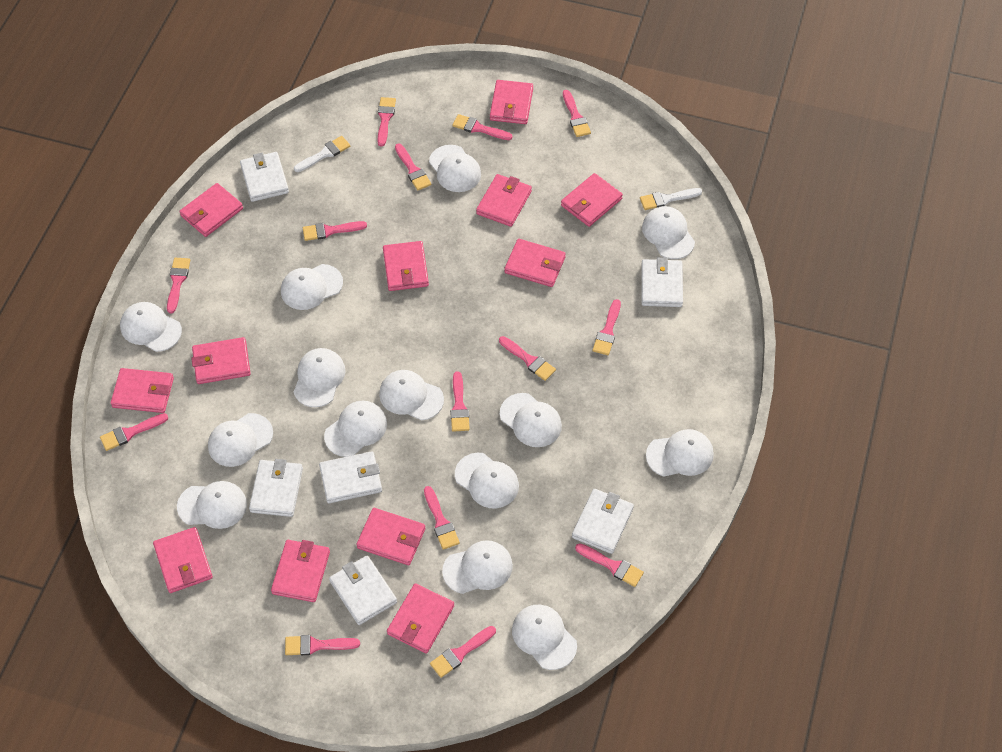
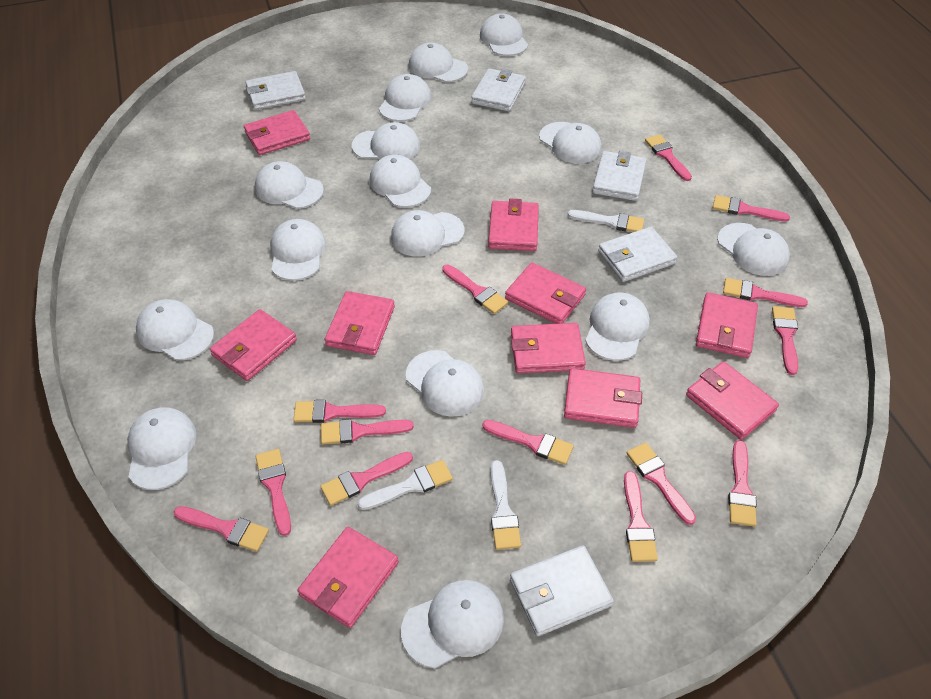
pink wallet: [111,368,174,413] [153,527,213,593] [179,183,243,237] [191,337,251,384] [271,540,330,602] [357,508,425,565] [383,241,429,291] [387,583,454,653] [476,174,532,227] [490,80,533,124] [505,239,566,287] [561,173,623,227] = 12 -> [210,309,297,381] [244,110,310,155] [297,527,399,628] [325,291,395,355] [488,198,539,251] [505,263,586,324] [511,323,586,374] [564,368,642,428] [686,361,779,440] [696,292,758,358] = 10
white brush: [294,136,350,172] [640,188,702,210] = 2 -> [358,460,453,510] [491,460,521,550] [568,210,644,232] = 3
white cap: [120,302,182,352] [177,481,247,529] [208,413,273,467] [281,264,343,310] [294,348,346,407] [324,401,387,457] [379,370,444,420] [429,145,481,192] [442,540,513,594] [455,453,519,508] [500,393,562,447] [512,605,577,670] [642,206,695,259] [646,429,714,477] = 14 -> [127,407,196,490] [136,299,214,360] [255,161,324,209] [270,219,326,281] [352,122,420,160] [369,155,431,207] [379,74,431,121] [391,210,465,257] [401,580,504,668] [406,350,484,417] [409,42,468,82] [480,13,528,56] [539,122,602,164] [585,292,650,361] [717,223,790,276] = 15
white wallet: [240,152,289,202] [249,459,303,517] [319,451,382,503] [329,556,397,625] [572,489,634,554] [641,257,683,307] = 6 -> [246,71,306,110] [471,68,526,112] [510,545,614,636] [593,151,647,201] [598,227,677,282] = 5

